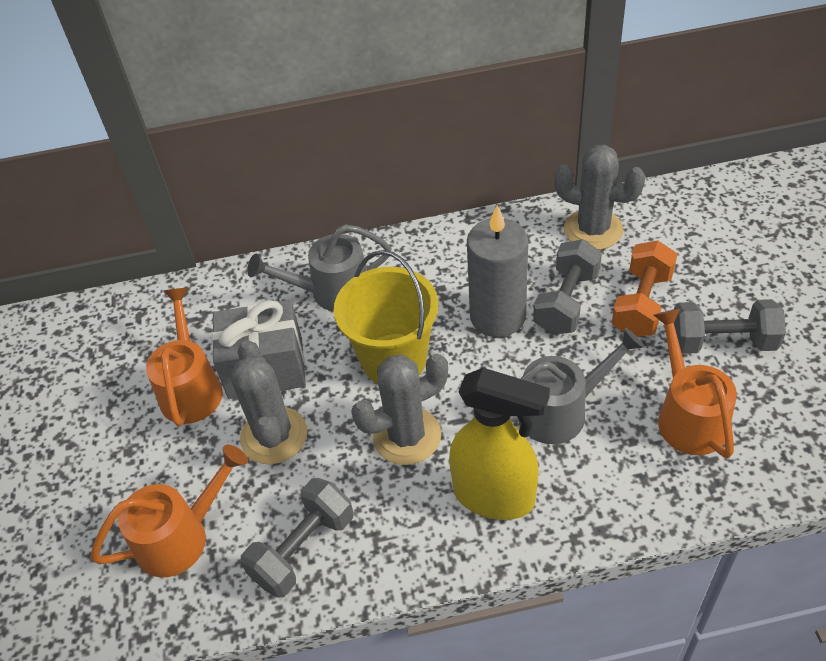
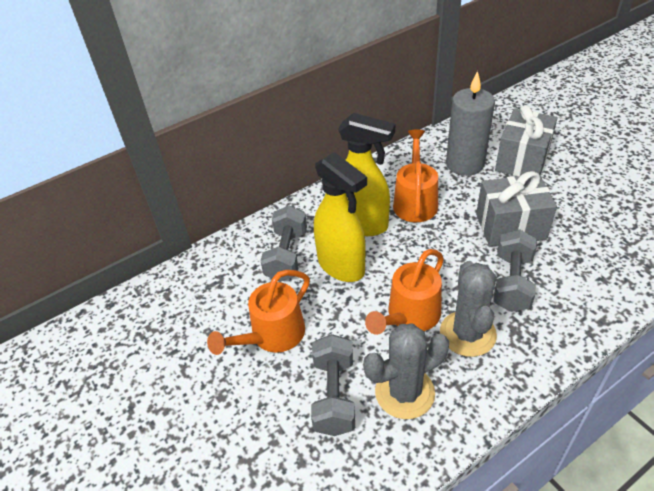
grey cactus: [231,340,307,464] [351,354,448,465] [554,145,646,250] = 3 -> [363,324,449,419] [440,261,497,357] = 2
grey gift: [212,300,306,399] = 1 -> [476,171,557,247] [495,105,558,177] = 2
grey watering can: [247,224,392,312] [510,328,644,444] = 2 -> none = 0
orange dumbbell: [612,241,677,337] = 1 -> none = 0
yellow bucket: [334,250,438,383] = 1 -> none = 0
yellow spray bottle: [449,368,550,520] = 1 -> [314,152,367,282] [338,113,395,236] = 2

